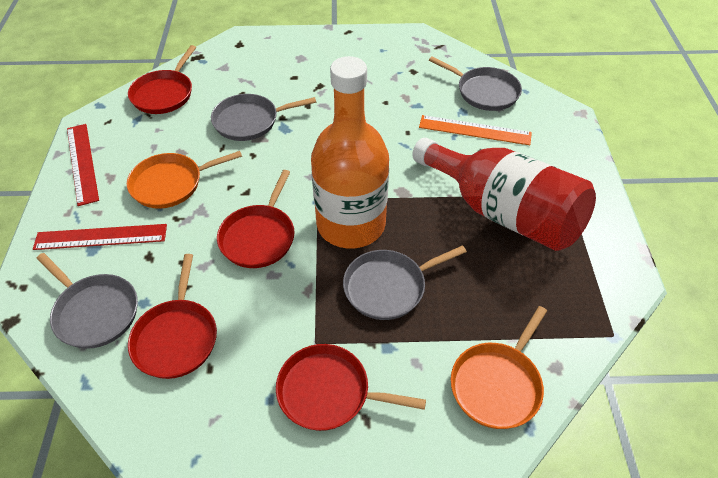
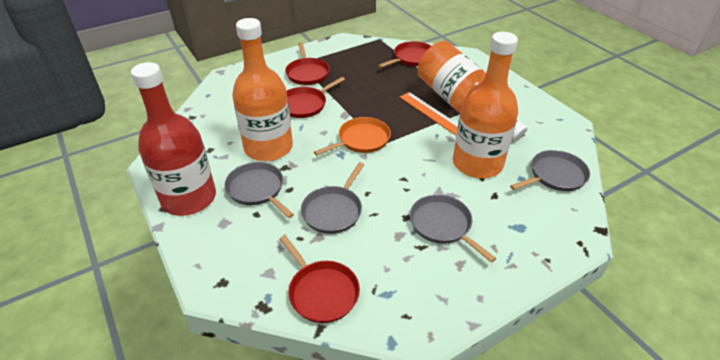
orange bottle: [311,56,389,249] = 1 -> [232,18,293,161] [417,41,528,142] [453,32,518,178] = 3
orange pan: [127,151,242,209] [451,306,547,429] = 2 -> [314,117,391,156] = 1
red ruler: [33,224,167,250] [67,124,99,206] = 2 -> none = 0

